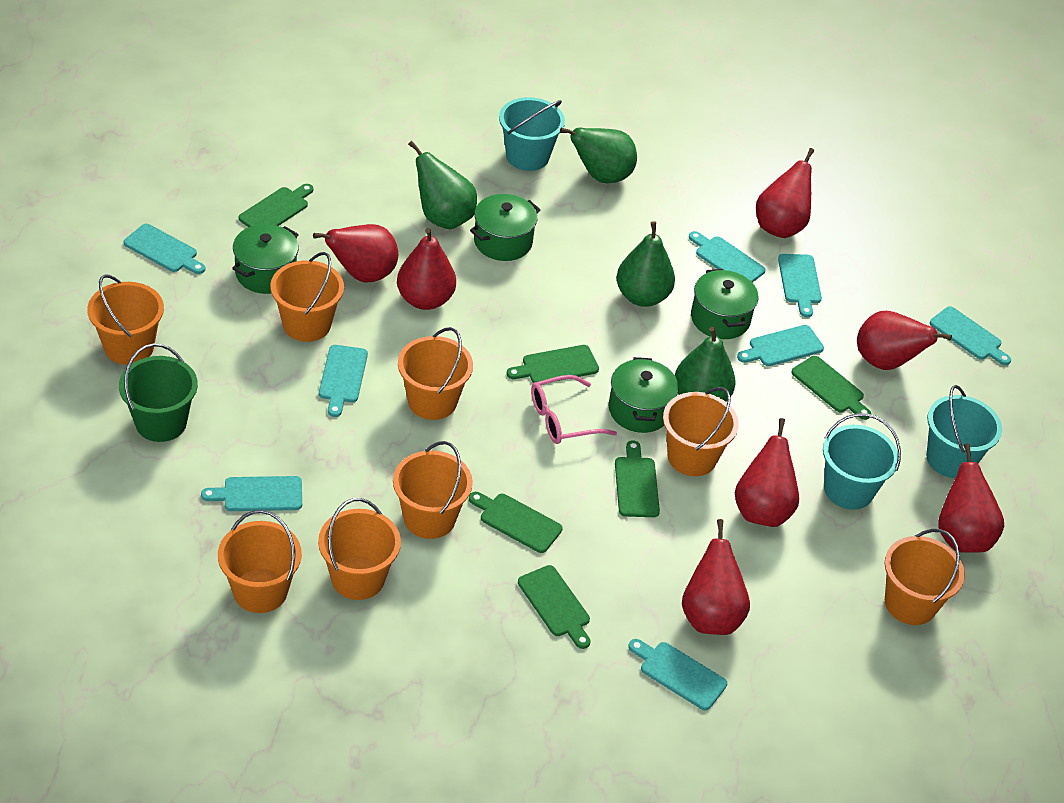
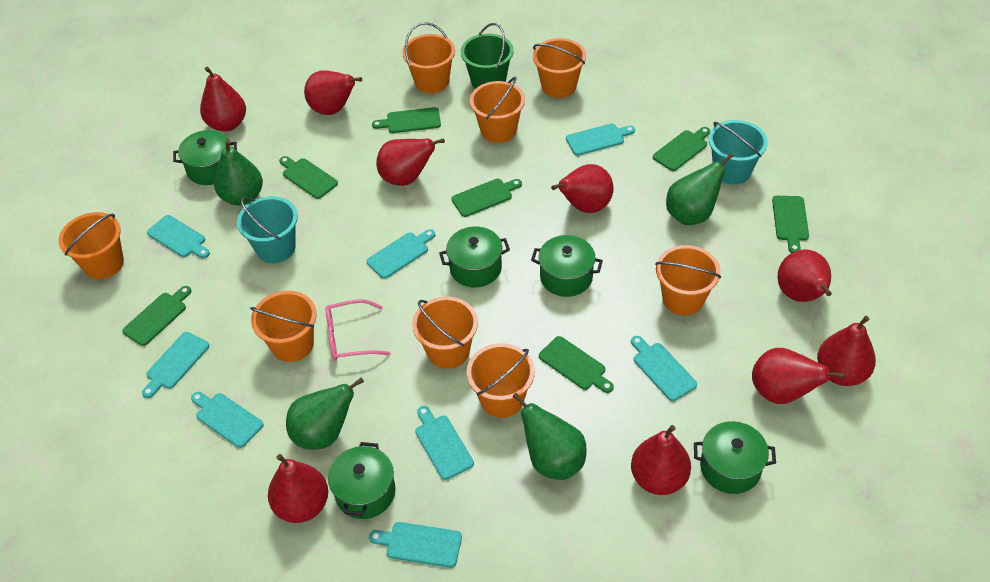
green cutting board: [239,184,314,227] [469,492,563,553] [507,345,599,383] [518,565,590,649] [615,440,660,517] [791,356,871,420] = 6 -> [122,286,191,346] [279,156,338,199] [372,107,441,133] [451,179,522,217] [539,336,614,393] [653,127,710,171] [772,196,809,253] = 7
green pot: [232,224,299,294] [470,194,540,261] [609,357,679,433] [691,269,758,339] = 4 -> [173,130,237,185] [328,442,396,519] [439,227,510,288] [531,235,603,297] [694,421,776,494] = 5
red pear: [313,224,398,283] [397,228,456,310] [682,519,750,635] [735,418,799,527] [756,148,814,238] [857,311,952,370] [938,443,1004,553] = 7 -> [200,67,246,132] [268,454,328,523] [304,70,362,115] [376,138,445,186] [551,164,614,213] [631,425,691,495] [752,348,845,404] [778,249,832,302] [817,316,876,386] = 9
turquoise bucket: [499,97,565,171] [823,413,901,510] [927,385,1002,478] = 3 -> [237,196,298,263] [709,120,768,185] = 2

